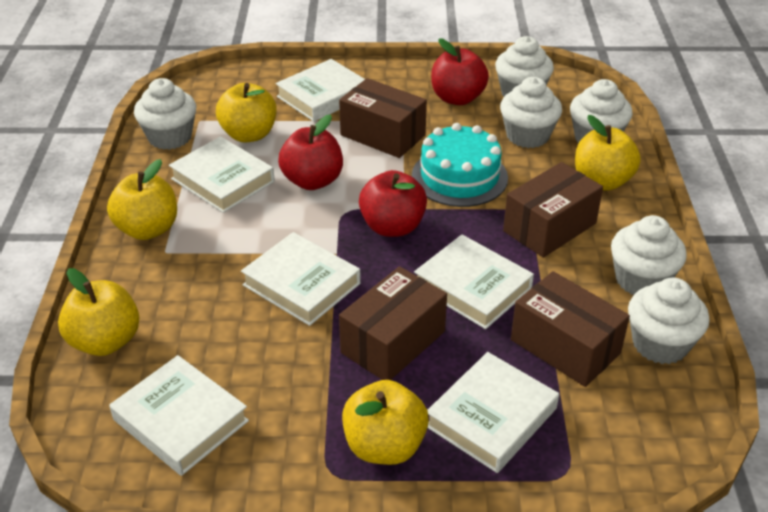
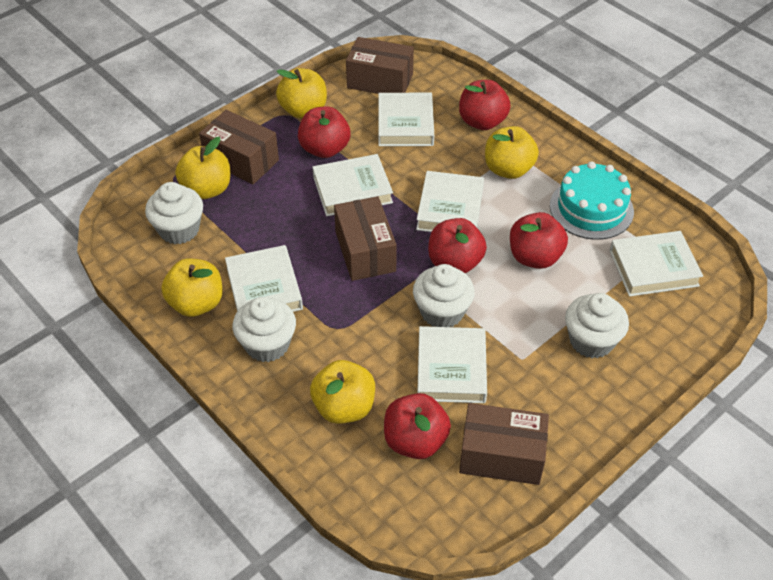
red apple: [278,115,343,190] [359,170,427,237] [431,38,489,105] = 3 -> [298,106,350,158] [384,393,451,459] [428,218,487,273] [459,80,510,130] [510,212,568,269] = 5
white cupcake: [134,78,196,150] [495,36,554,96] [500,77,562,148] [570,79,633,143] [611,215,687,295] [628,278,709,364] = 6 -> [145,182,203,244] [233,297,296,362] [413,264,475,327] [565,293,629,358] = 4

